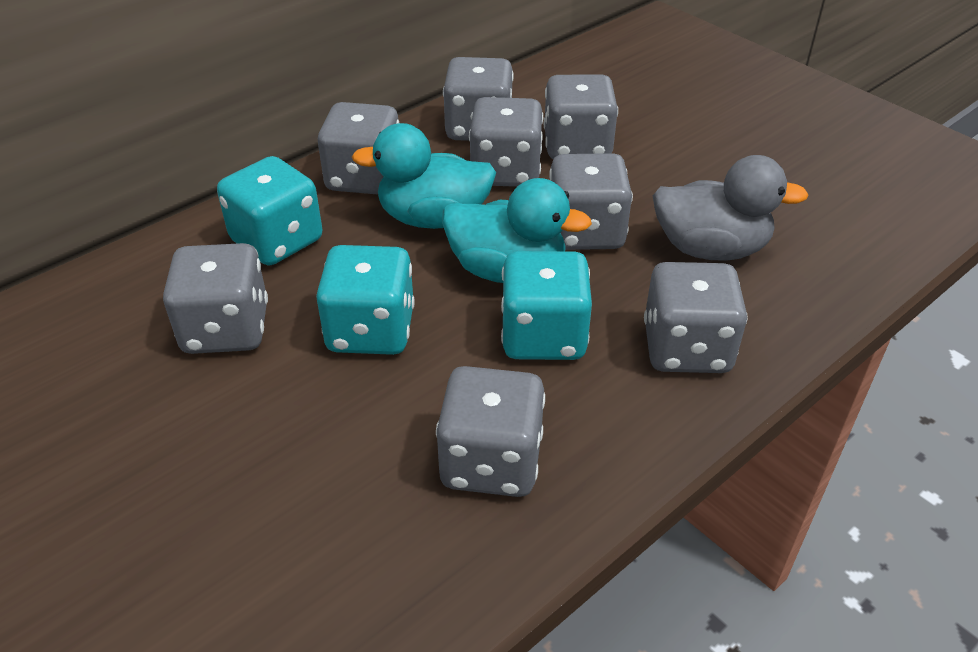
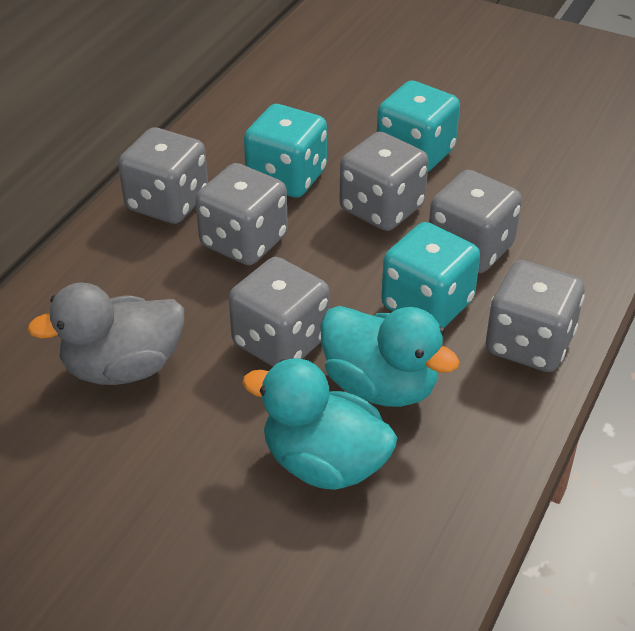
grey dice: [163,243,268,354] [318,102,399,195] [436,366,545,497] [443,57,514,141] [469,97,543,187] [543,74,618,159] [549,153,633,250] [644,262,748,373] = 8 -> [118,127,208,224] [195,163,288,265] [229,257,330,367] [340,132,429,231] [429,170,522,273] [486,260,585,372] = 6

